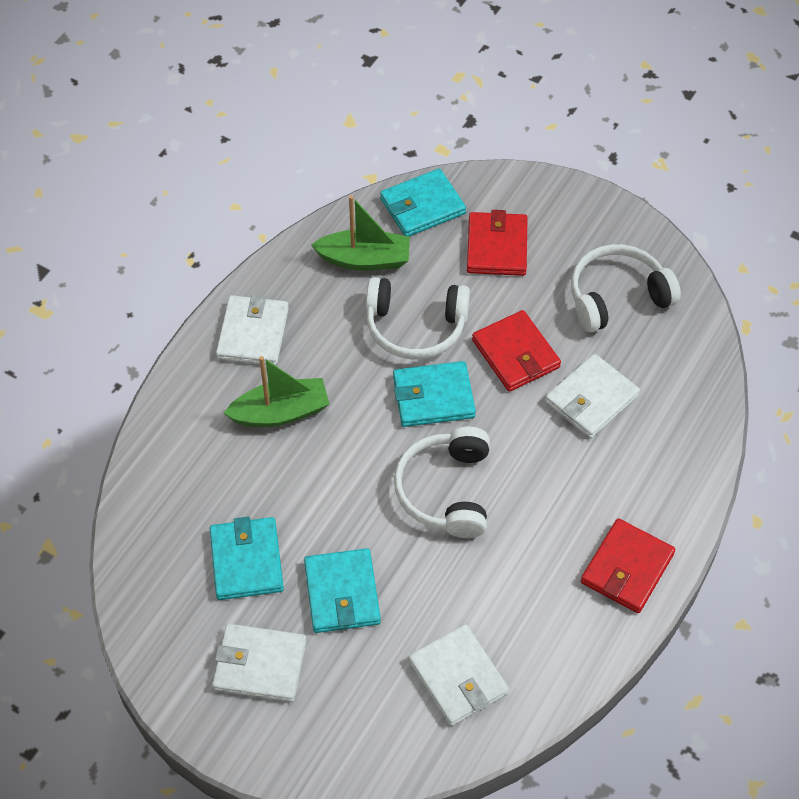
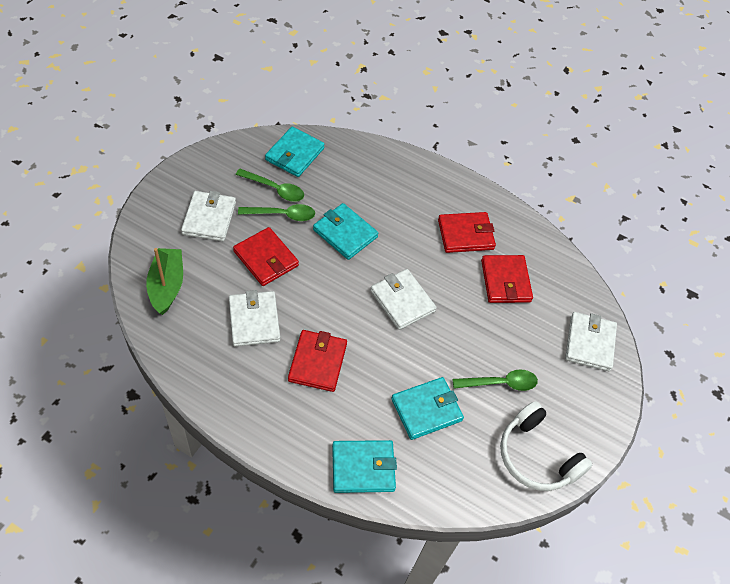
green boat: [223,356,329,427] [311,195,410,270] = 2 -> [146,248,183,315] = 1
green spoon: none = 0 -> [236,169,304,202] [238,204,315,221] [453,369,538,391] = 3
red wallet: [467,210,528,276] [472,310,561,392] [581,518,675,613] = 3 -> [233,227,299,286] [288,330,347,392] [438,212,496,253] [481,255,533,303] = 4
white headphones: [366,277,470,359] [394,427,490,538] [571,244,681,332] = 3 -> [500,401,592,491] = 1

